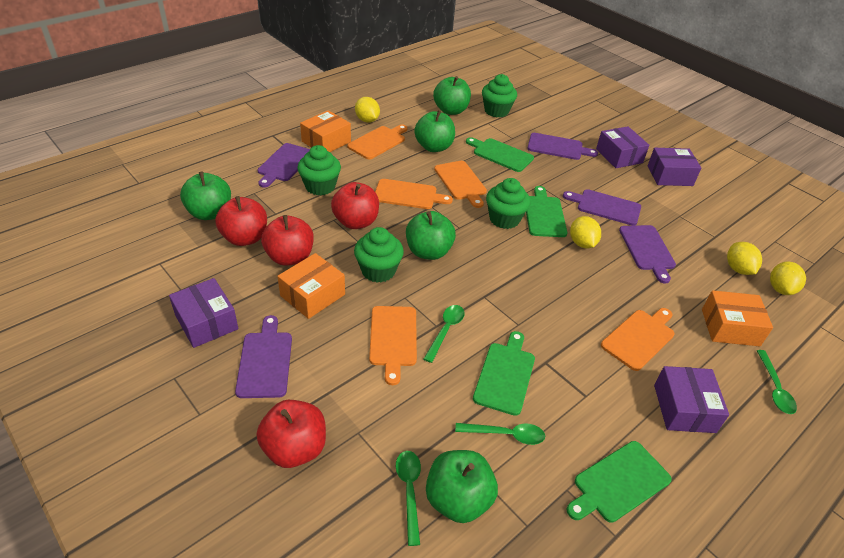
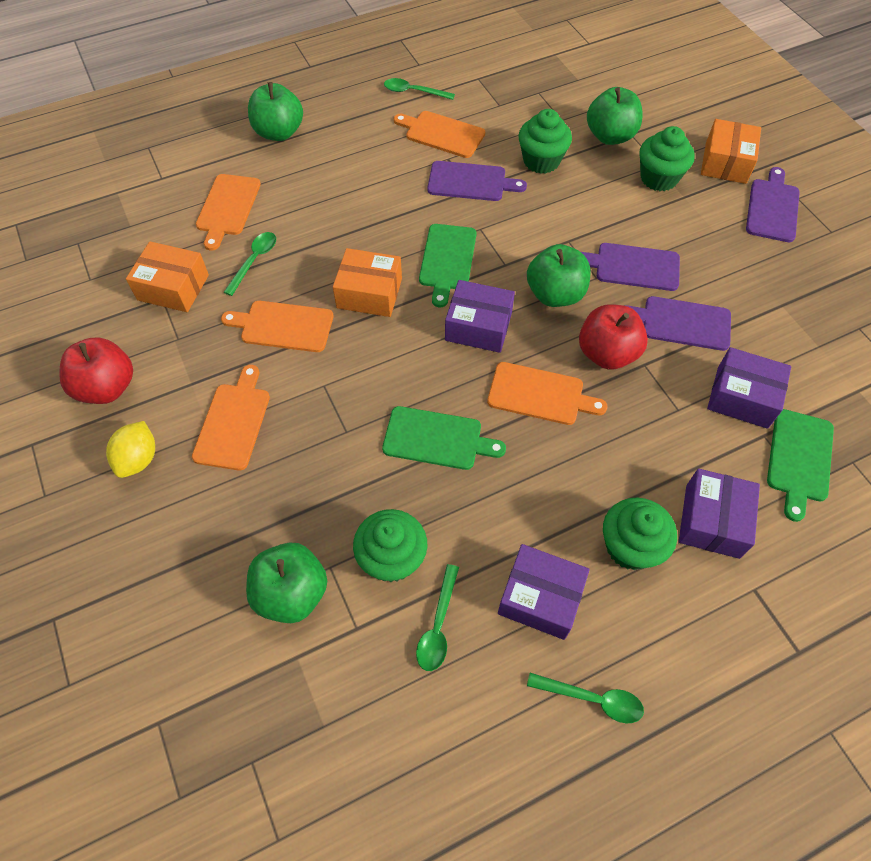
green apple: [180,172,231,220] [406,211,456,260] [414,110,455,152] [426,450,498,523] [433,76,471,115] = 5 -> [246,543,327,623] [248,82,303,141] [527,244,591,307] [587,87,643,145] = 4
green cutting board: [466,137,534,172] [473,331,535,416] [526,186,567,237] [567,441,672,523] = 4 -> [382,406,506,470] [419,224,476,307] [767,409,834,522] = 3
purple cutting board: [235,315,292,398] [258,143,310,188] [527,133,598,160] [563,189,641,226] [619,225,676,284] = 5 -> [427,161,527,201] [581,243,680,291] [624,296,731,351] [746,167,800,242] = 4
red apple: [215,196,267,246] [257,400,326,468] [261,215,314,266] [331,182,379,229] = 4 -> [59,337,133,404] [579,304,648,370] = 2
yellow lemon: [355,97,380,123] [570,216,601,248] [727,242,762,275] [770,261,806,295] = 4 -> [106,421,155,478] = 1

